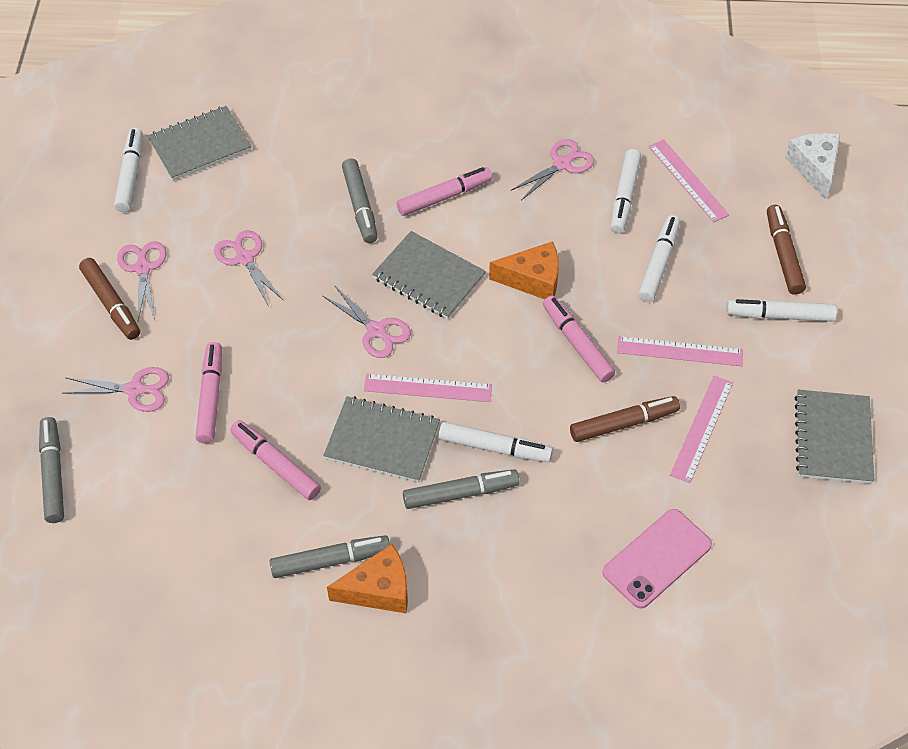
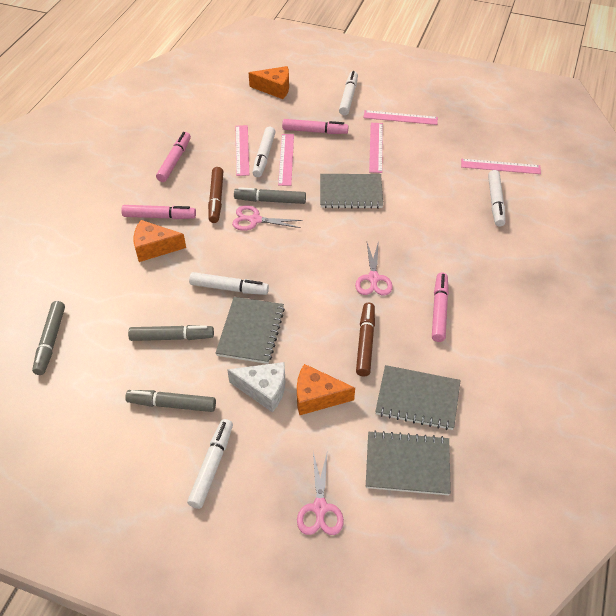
brown marker: [79,258,140,340] [570,396,680,442] [767,205,806,295] = 3 -> [208,167,223,223] [356,303,375,376] = 2
orange cheese: [327,544,408,613] [489,241,559,299] = 2 -> [134,220,186,262] [249,66,289,99] [297,364,355,415] = 3
pink phone: [602,509,712,609] = 1 -> none = 0
pink ruler: [364,373,492,402] [617,336,743,366] [649,139,729,222] [670,376,733,483] = 4 -> [236,125,249,176] [278,134,294,186] [364,110,438,125] [369,123,383,173] [461,159,541,174] = 5
pink scissors: [63,367,169,412] [117,241,167,320] [214,230,284,305] [323,285,411,358] [510,139,594,200] = 5 -> [232,205,303,231] [297,450,344,535] [355,241,393,296] = 3

